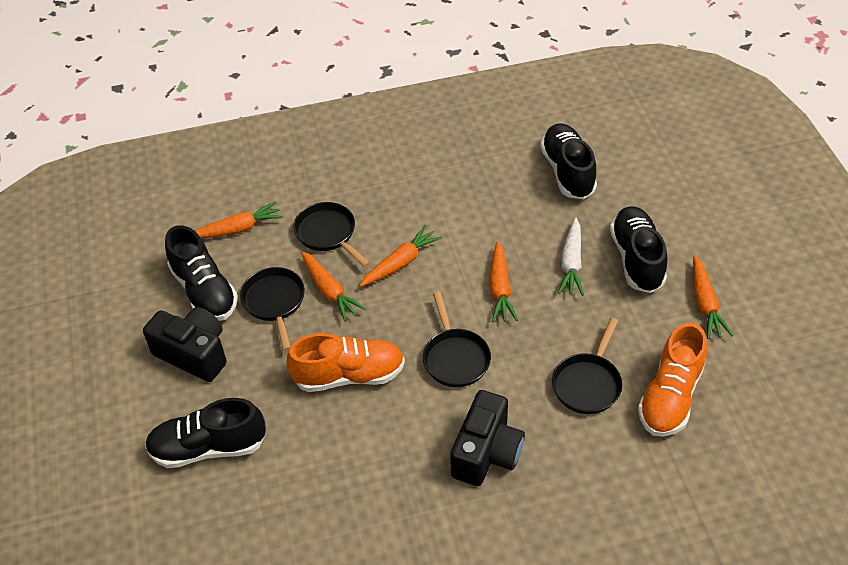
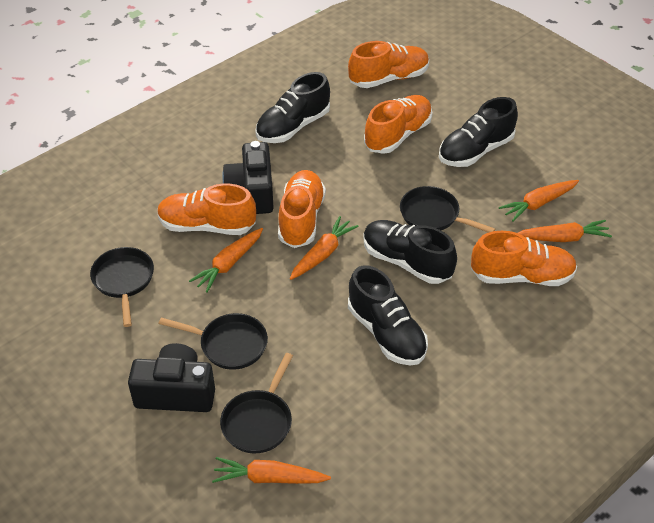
orange shoe: [286,333,405,392] [638,322,707,437] = 2 -> [157,184,256,235] [278,170,326,248] [348,41,429,88] [364,95,432,154] [471,231,577,286] = 5
white carrot: [558,218,584,296] = 1 -> none = 0

